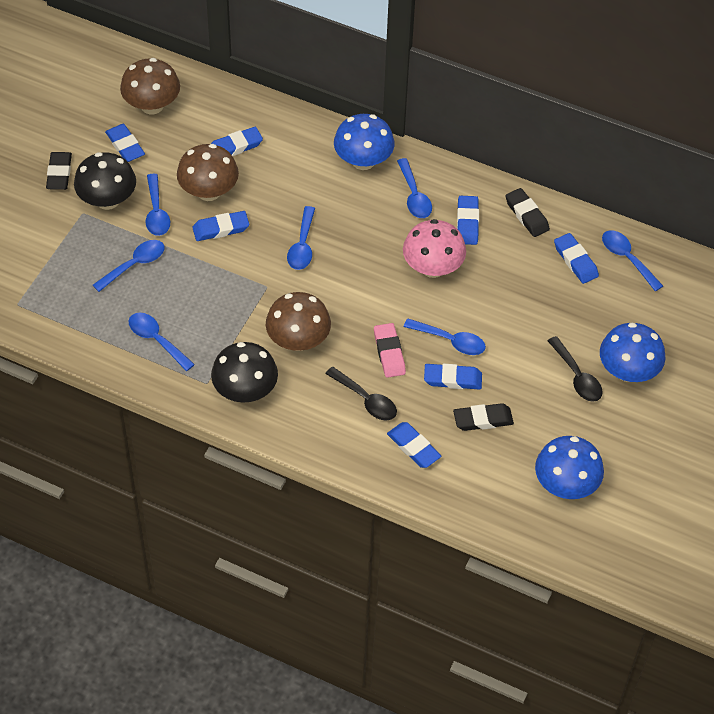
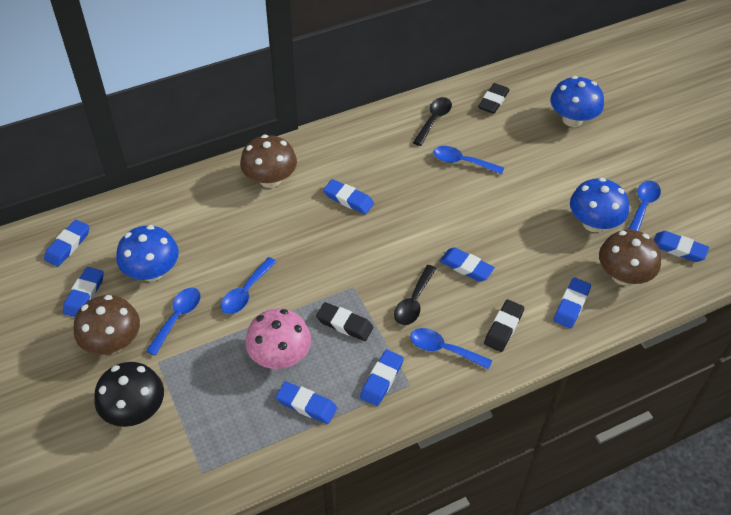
black mushroom: [74,152,136,210] [211,342,278,403] = 2 -> [94,362,164,427] = 1
blue eraser: [105,124,145,162] [192,211,249,241] [211,127,263,156] [387,422,441,468] [424,364,482,390] [457,196,479,245] [554,233,599,284] = 7 -> [44,219,90,267] [63,267,104,317] [276,381,337,424] [323,179,374,214] [360,349,404,406] [440,247,495,282] [553,278,591,329] [654,231,709,262] = 8
blue spoon: [93,240,165,292] [128,313,195,371] [146,174,170,236] [287,206,315,270] [397,158,432,218] [404,318,486,355] [602,230,663,291] = 7 -> [146,288,201,356] [221,257,277,314] [410,328,492,369] [433,146,504,174] [628,181,661,231] = 5
pink eraser: [374,323,406,378] = 1 -> none = 0

